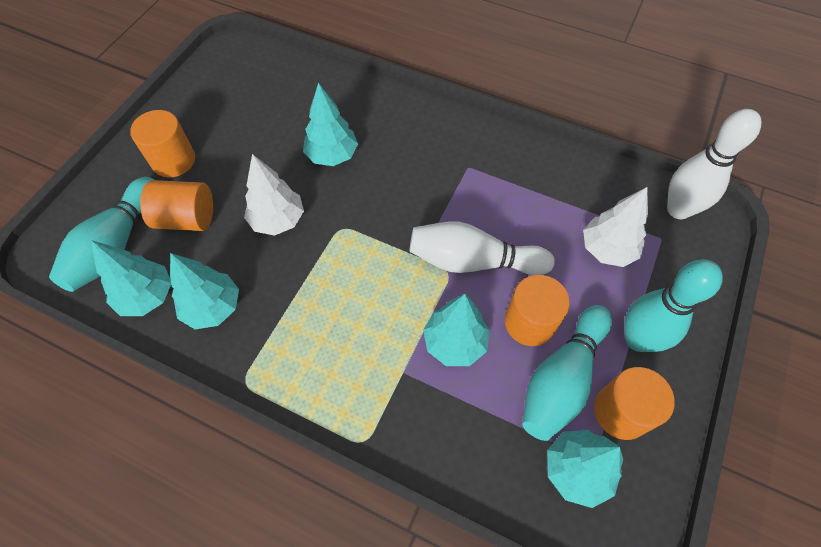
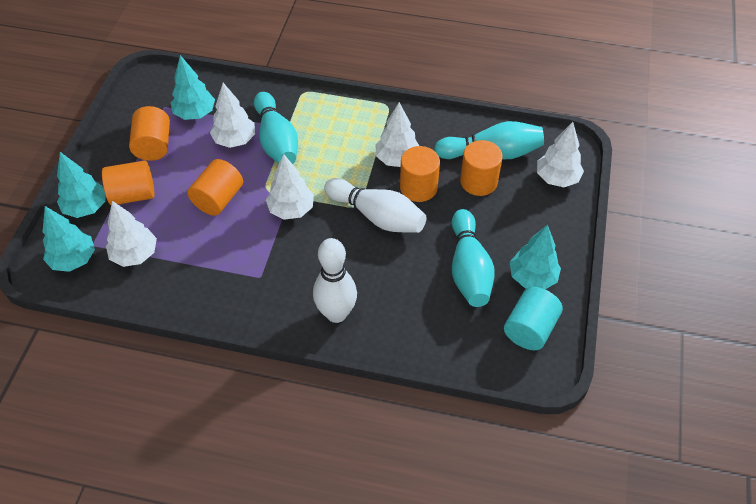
orange cylinder: [130,110,195,177] [140,180,213,231] [505,275,570,346] [594,367,675,440] = 4 -> [102,161,154,205] [129,106,170,161] [188,159,243,216] [400,146,440,202] [460,140,503,196] = 5
turquoise cylinder: none = 0 -> [504,287,563,350] = 1
turquoise tree: [91,240,171,316] [170,253,239,329] [303,83,358,166] [423,294,490,366] [547,430,623,508] = 5 -> [43,206,95,272] [57,152,106,218] [171,55,215,120] [510,225,561,289] = 4
white tree: [244,154,304,236] [583,187,648,267] = 2 -> [106,201,157,267] [210,83,255,148] [266,154,314,220] [375,102,419,167] [537,122,584,187] = 5

